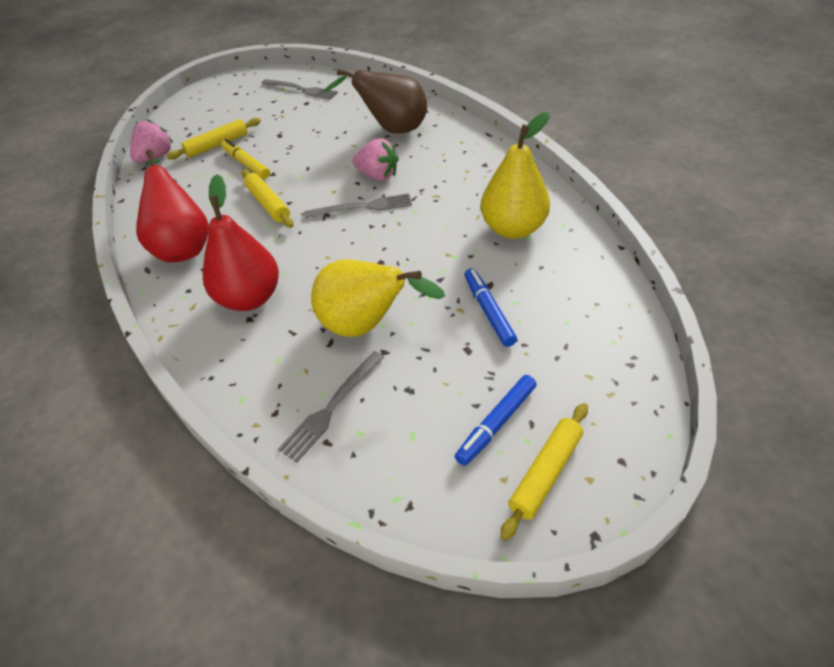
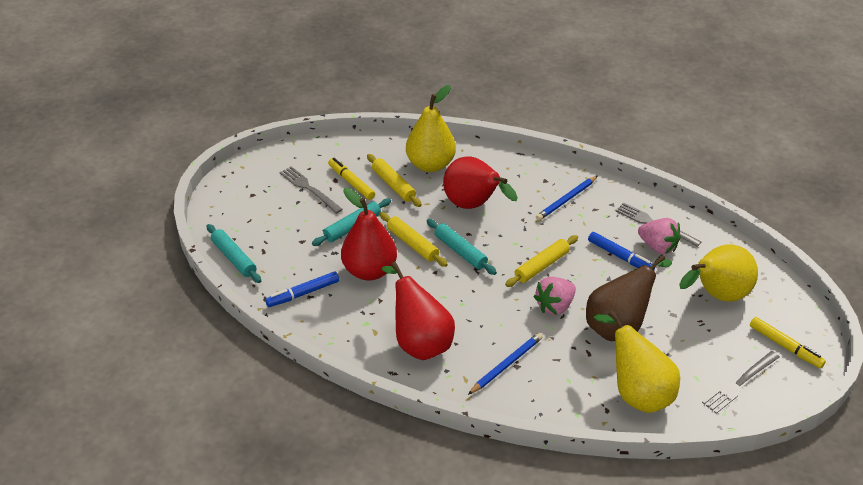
blue pencil: none = 0 -> [468,333,543,395] [536,176,598,221] = 2
red pear: [136,150,209,263] [203,174,279,311] = 2 -> [341,188,397,281] [381,262,455,360] [443,156,518,209] = 3
turquoise rolling pin: none = 0 -> [207,224,261,283] [312,198,391,246] [427,219,497,275] = 3
yellow marker: [221,139,270,179] = 1 -> [328,158,375,200] [750,317,826,369] = 2
yellow pear: [311,259,445,337] [481,112,550,239] = 2 -> [406,85,456,172] [594,310,680,413] [679,244,758,302] = 3

